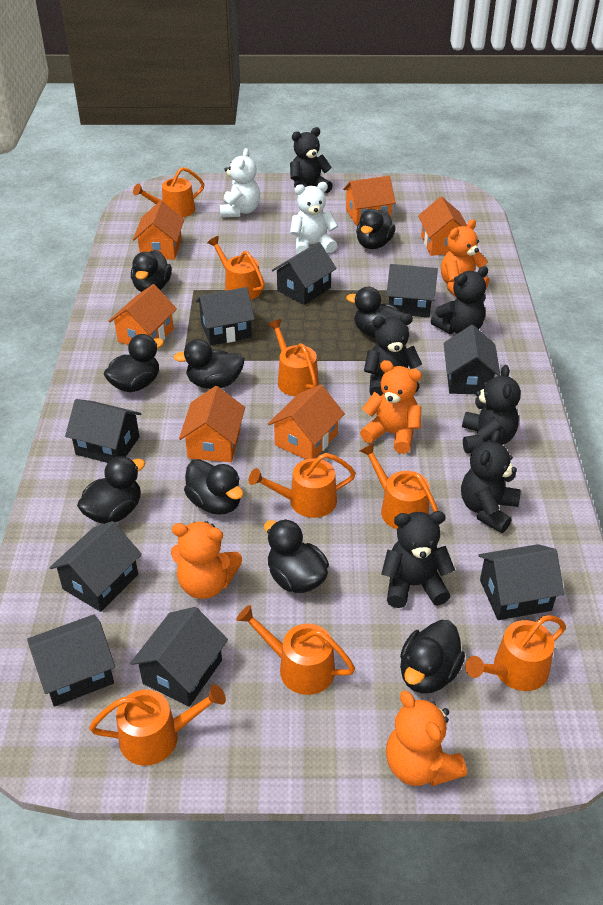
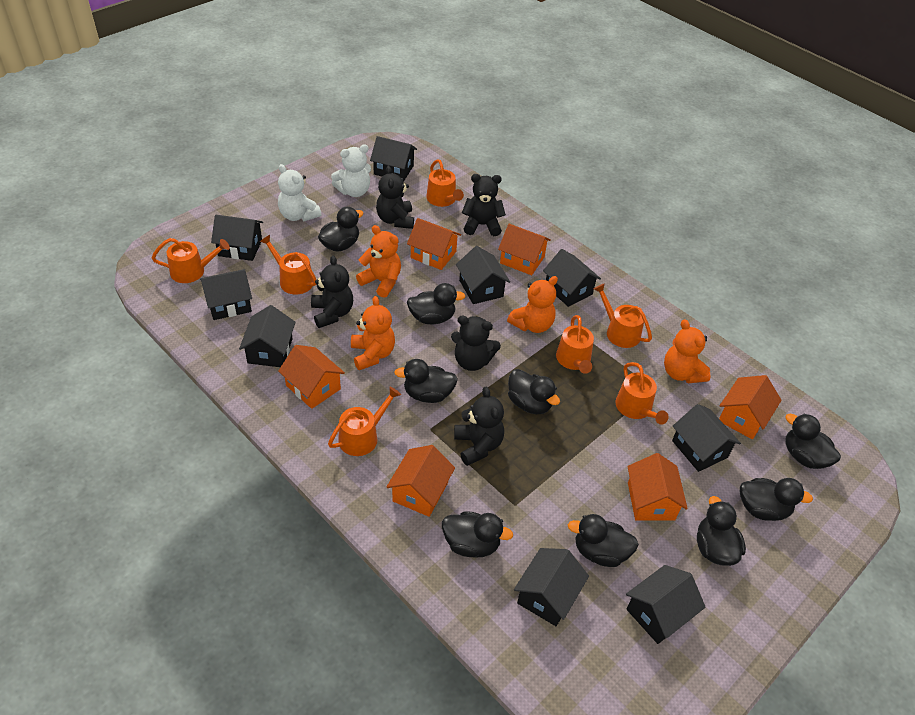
black teddy bear: [290,127,333,193] [364,313,422,396] [381,511,455,608] [431,266,488,334] [461,430,521,533] [462,365,521,453] = 6 -> [311,255,353,328] [376,166,414,229] [451,316,501,371] [454,387,504,466] [462,174,506,236] = 5
orange watering can: [89,684,226,766] [133,167,204,217] [207,236,265,300] [236,605,355,695] [249,453,356,518] [268,319,319,396] [360,443,438,529] [465,615,566,691] = 8 -> [152,238,230,283] [260,235,316,295] [328,387,401,456] [426,159,464,207] [556,315,594,374] [594,283,652,348] [615,362,668,425] = 7

